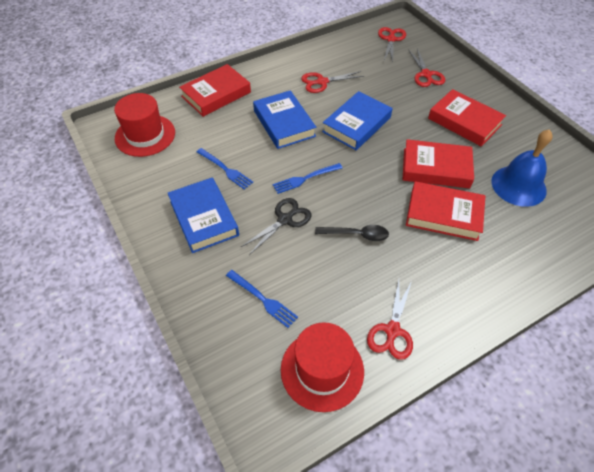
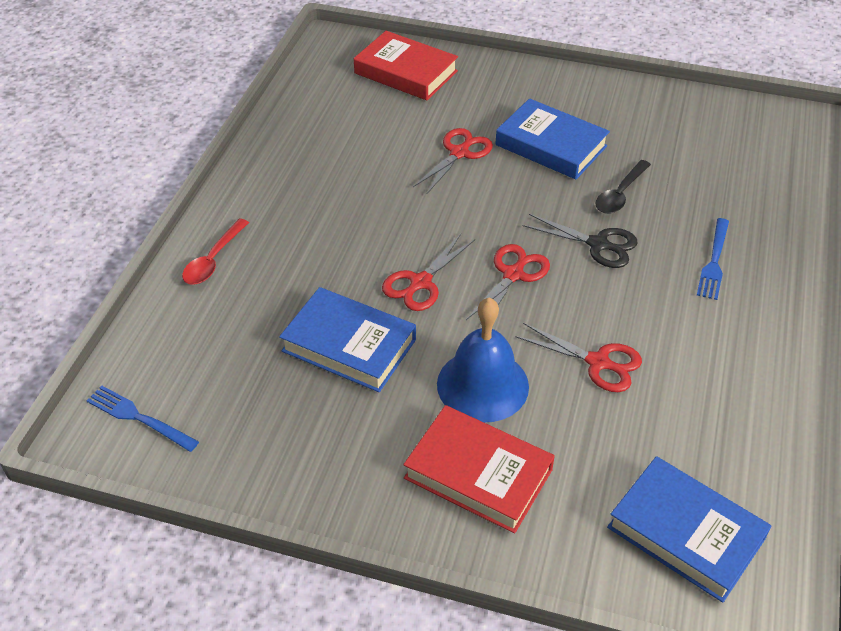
blue fork: [197,148,253,190] [226,270,298,328] [273,163,343,194] = 3 -> [86,386,199,452] [697,218,729,300] = 2
red book: [179,64,251,117] [403,139,474,188] [406,181,485,241] [428,89,506,147] = 4 -> [354,31,458,100] [403,405,555,533] = 2
red hat: [114,93,175,157] [281,322,364,412] = 2 -> none = 0
red spoon: none = 0 -> [182,218,249,285] = 1

